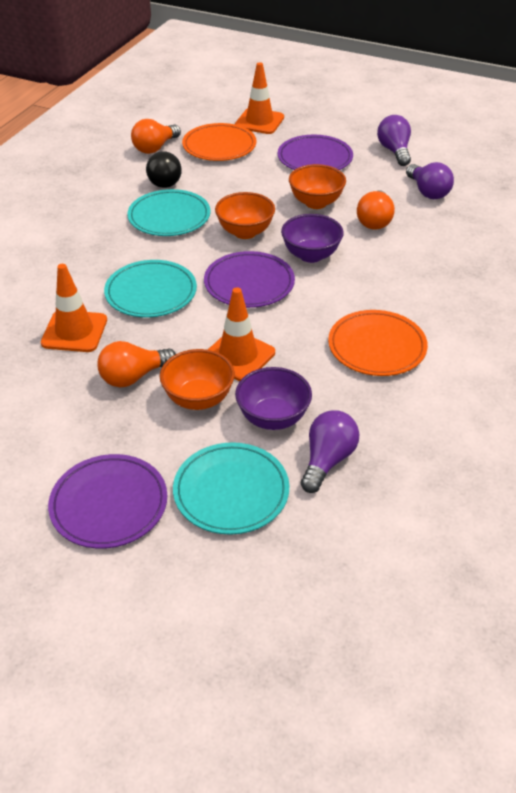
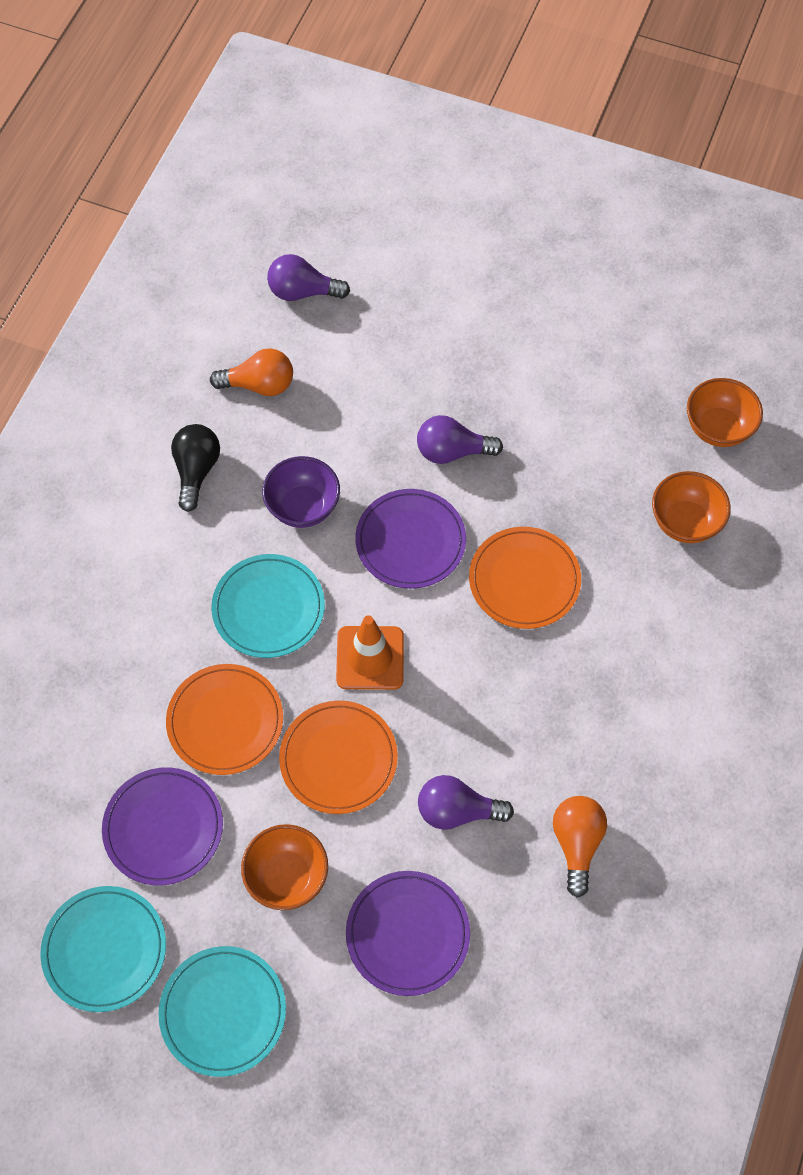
orange light bulb: [97,341,176,387] [131,119,181,154] [357,190,395,229] = 3 -> [210,348,293,396] [553,796,607,898] = 2
orange plate: [182,123,256,161] [328,310,428,376] = 2 -> [166,664,283,775] [279,701,398,814] [469,527,581,629] = 3
orange traffic cone: [41,264,107,352] [208,287,275,381] [235,62,284,134] = 3 -> [336,615,404,690] = 1
purple bowl: [235,367,312,430] [281,214,344,263] = 2 -> [262,456,340,528] = 1

